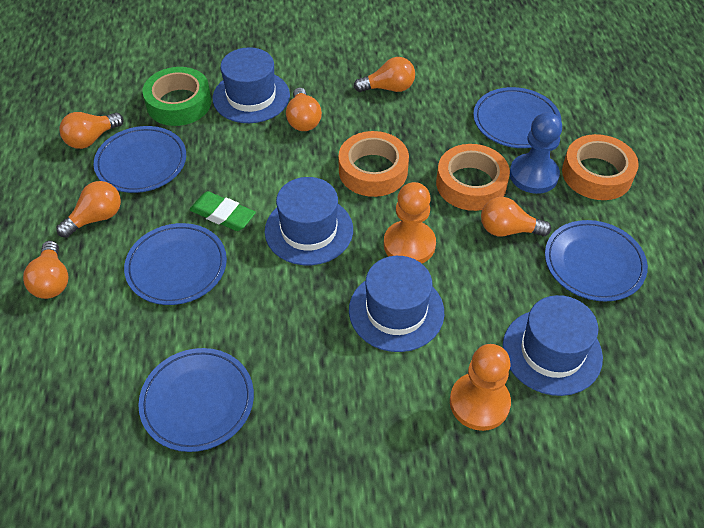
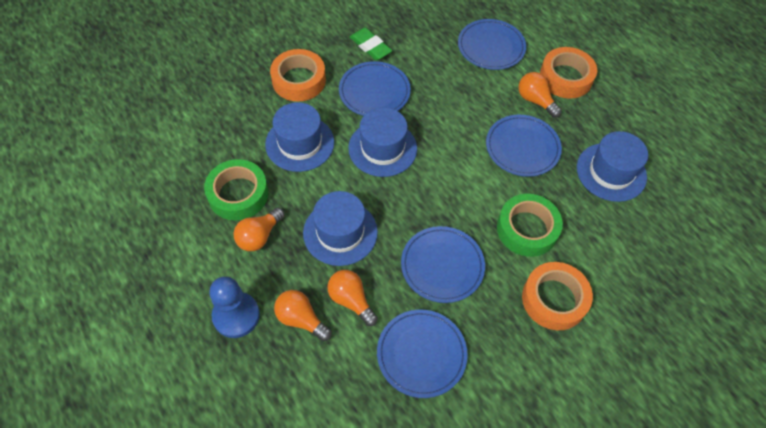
green tape: [143,67,211,126] = 1 -> [204,159,268,220] [497,194,563,257] = 2
orange light bulb: [23,241,69,299] [56,181,121,238] [59,112,124,149] [286,88,322,131] [354,57,415,92] [481,197,551,237] = 6 -> [233,207,285,251] [274,290,331,341] [327,270,378,326] [518,72,562,118] = 4
orange pawn: [384,182,436,264] [450,344,511,431] = 2 -> none = 0

